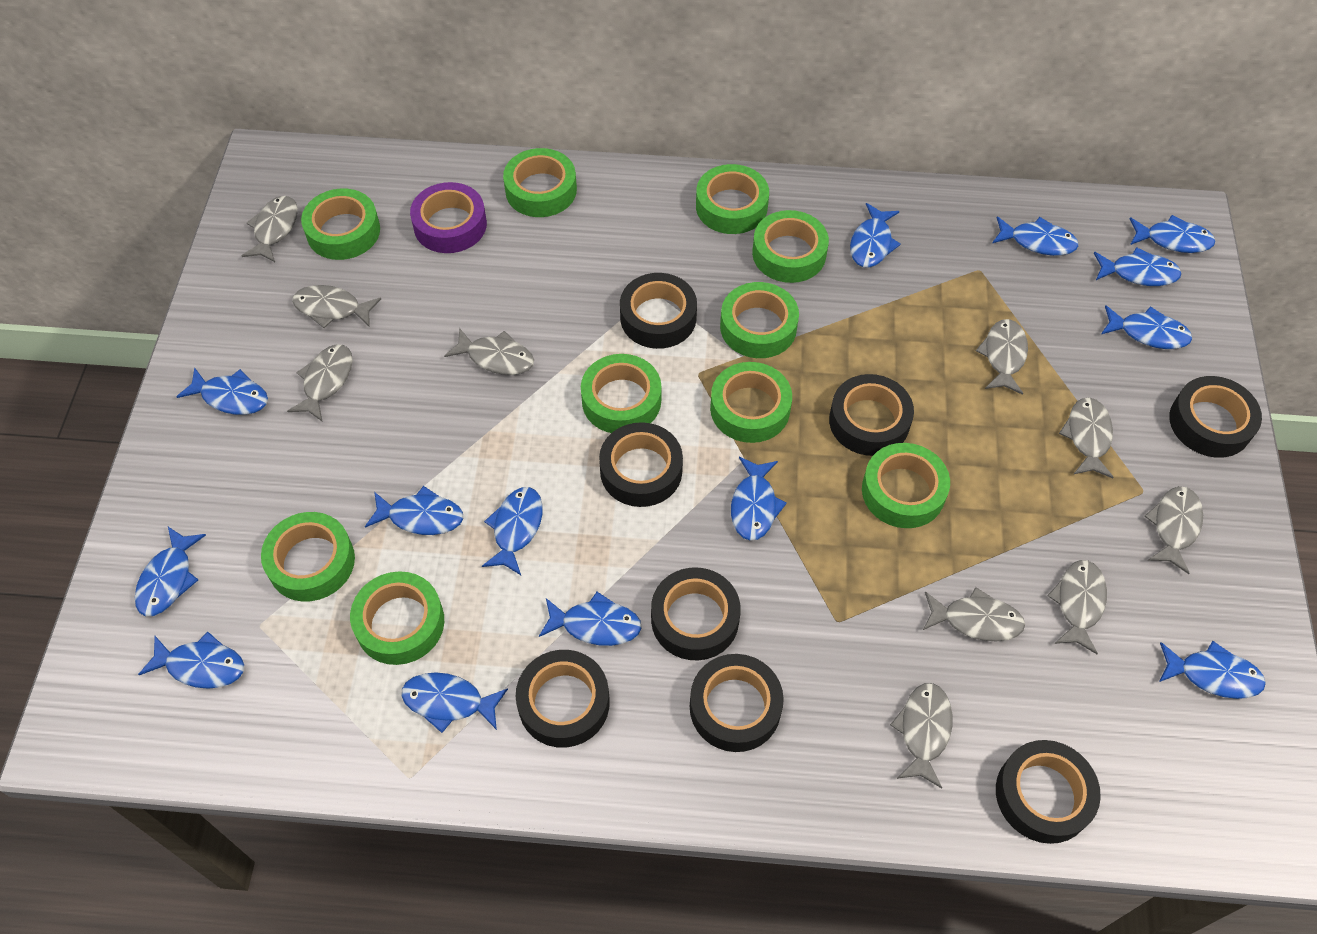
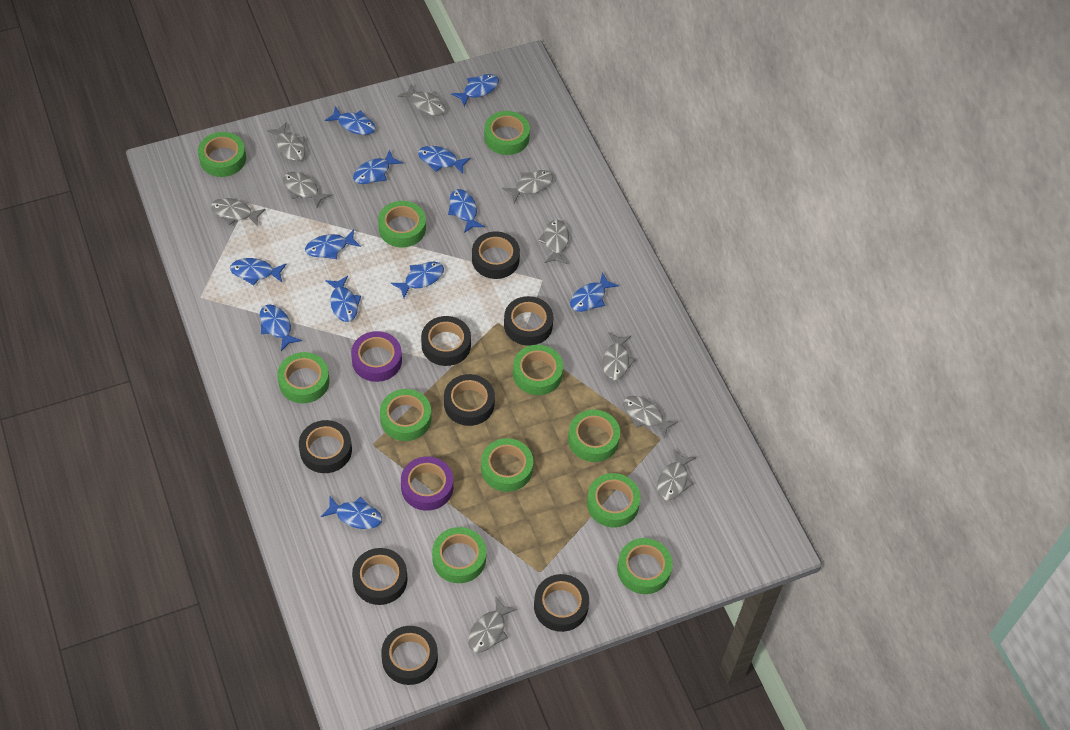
blue fish: [135,527,206,616] [138,631,244,689] [176,367,268,415] [365,486,463,535] [401,672,508,733] [482,487,543,575] [539,592,642,646] [731,457,787,541] [850,203,901,268] [992,216,1079,256] [1094,247,1181,286] [1101,305,1192,349] [1130,215,1215,253] [1159,641,1266,699] = 14 -> [230,258,286,286] [260,304,302,351] [305,229,361,259] [321,495,382,529] [325,106,376,135] [325,276,361,322] [353,150,403,184] [391,262,444,298] [418,146,471,174] [448,189,485,233] [451,74,499,107] [570,272,619,312] = 12
green tape: [261,512,355,602] [301,189,380,260] [350,571,444,665] [503,148,577,217] [581,354,661,433] [696,164,769,234] [710,362,792,443] [720,282,799,358] [752,210,829,283] [862,443,950,528] = 10 -> [198,132,246,177] [277,352,330,403] [378,201,426,247] [380,389,431,441] [432,527,486,583] [481,438,533,492] [484,111,530,155] [513,345,563,395] [568,410,620,462] [587,473,641,527] [617,538,672,594] = 11
purple tape: [410,182,487,253] = 1 -> [351,331,402,382] [401,456,453,511] = 2

